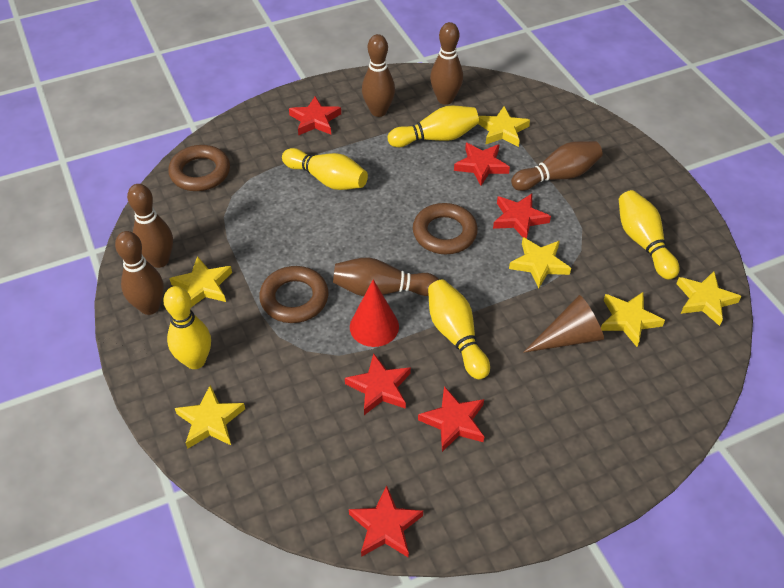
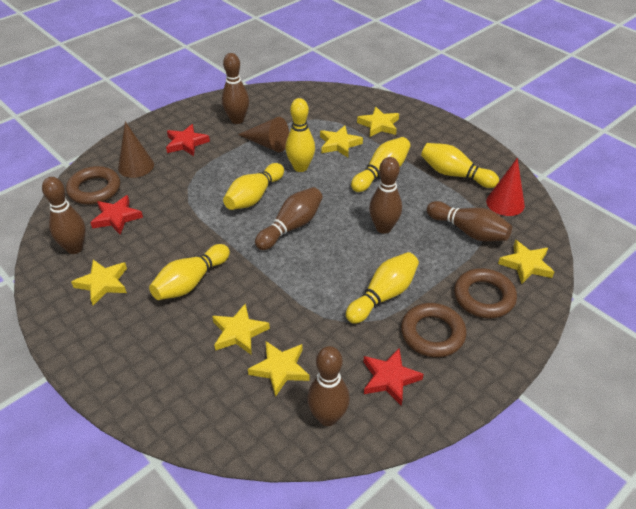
brown cone: [523,295,604,353] = 1 -> [118,121,154,178] [238,117,289,152] = 2
red star: [289,96,341,135] [345,353,411,415] [349,485,423,558] [418,387,484,452] [454,143,510,186] [493,193,551,239] = 6 -> [90,195,143,235] [166,124,210,156] [363,348,424,406] = 3
yellow bowling pin: [163,286,211,369] [282,148,368,190] [388,106,479,147] [428,280,490,380] [619,190,679,280] = 5 -> [149,244,230,300] [223,163,284,210] [285,98,315,172] [346,252,419,324] [351,137,410,192] [421,143,499,188] = 6

